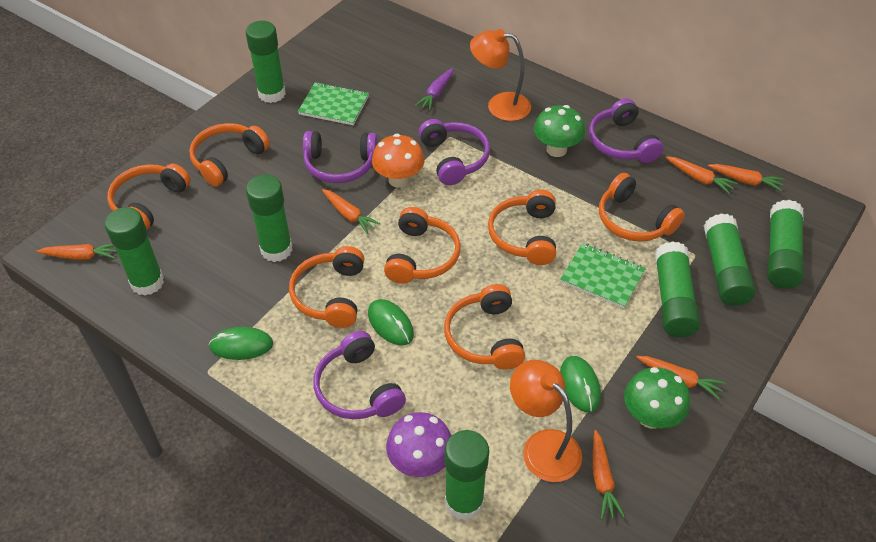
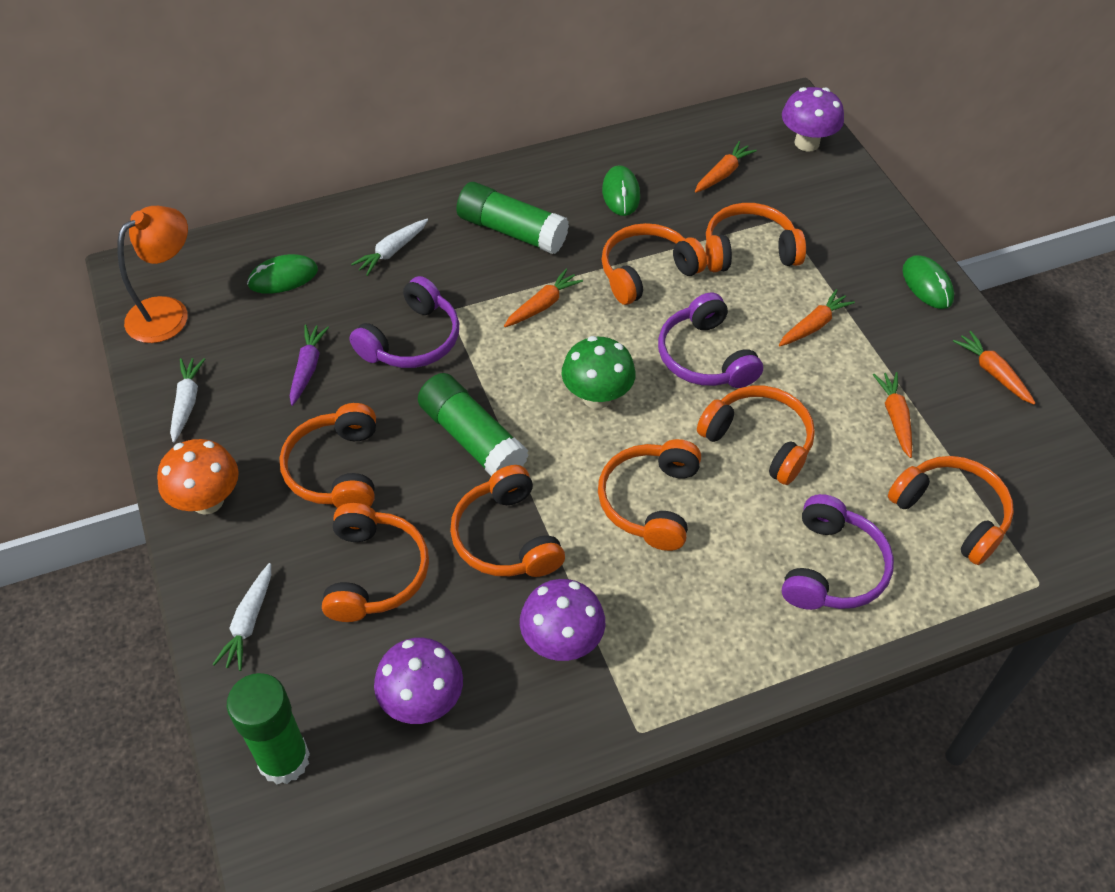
green glue stick: [105,207,164,296] [246,21,286,103] [246,174,293,262] [445,430,489,520] [655,241,700,337] [704,213,756,306] [767,200,804,289] = 7 -> [227,673,310,784] [418,373,529,476] [456,182,569,254] = 3
green mushroom: [534,105,585,157] [624,367,690,429] = 2 -> [562,336,636,409] = 1
green notebook: [298,82,369,125] [560,243,646,308] = 2 -> none = 0
orange carrot: [37,244,117,260] [322,189,381,234] [593,430,625,519] [636,356,726,399] [666,156,737,194] [708,164,785,191] = 6 -> [504,269,583,327] [695,141,757,193] [779,289,855,346] [873,372,912,458] [953,331,1036,405] = 5
orange headphones: [107,163,191,230] [189,123,270,187] [289,246,364,328] [384,207,461,284] [444,284,525,370] [488,190,556,265] [599,173,685,242] = 7 -> [280,403,376,508] [322,503,429,622] [450,465,565,577] [598,439,701,551] [602,223,707,305] [697,386,815,485] [705,203,806,272] [888,456,1014,565] = 8
orange lamp: [470,29,531,121] [510,360,582,482] = 2 -> [117,206,188,343] = 1
purple headphones: [303,131,378,183] [313,331,406,419] [418,119,490,185] [589,98,664,163] = 4 -> [349,276,459,368] [658,292,763,388] [782,494,894,610] = 3
purple mushroom: [386,412,452,477] = 1 -> [374,638,463,724] [520,579,605,661] [782,87,844,152] = 3
white carrot: none = 0 -> [170,358,205,443] [212,563,271,671] [351,219,428,276] = 3

